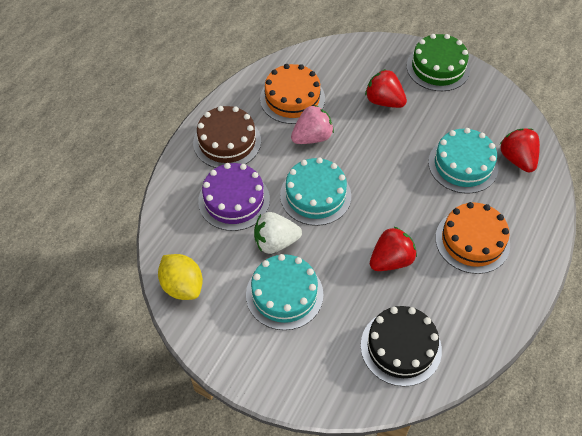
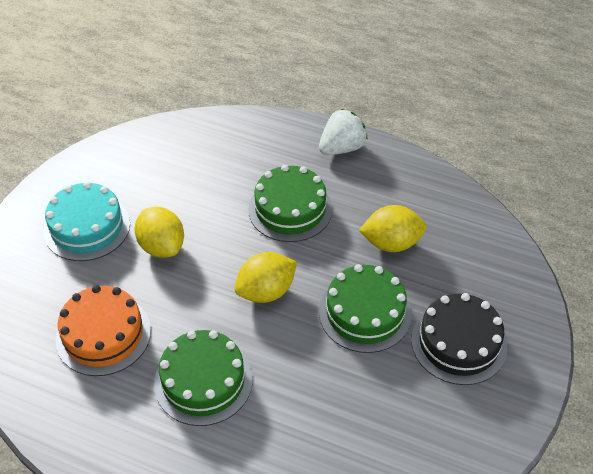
brown cake: [193,106,261,168] = 1 -> none = 0
green cake: [407,34,470,91] = 1 -> [154,330,253,426] [248,165,333,242] [319,264,412,353] = 3
orange cake: [260,64,325,124] [435,202,510,274] = 2 -> [55,285,151,376] = 1
pink strawberry: [291,105,334,144] = 1 -> none = 0
purple cake: [198,163,270,231] = 1 -> none = 0
red strawberry: [365,69,407,108] [370,227,417,271] [500,128,540,173] = 3 -> none = 0
turquoise cake: [246,254,323,330] [280,158,351,226] [428,128,498,194] = 3 -> [44,182,130,261] = 1
yellow lemon: [158,254,203,300] = 1 -> [135,207,184,258] [234,252,297,303] [359,205,427,252] = 3

